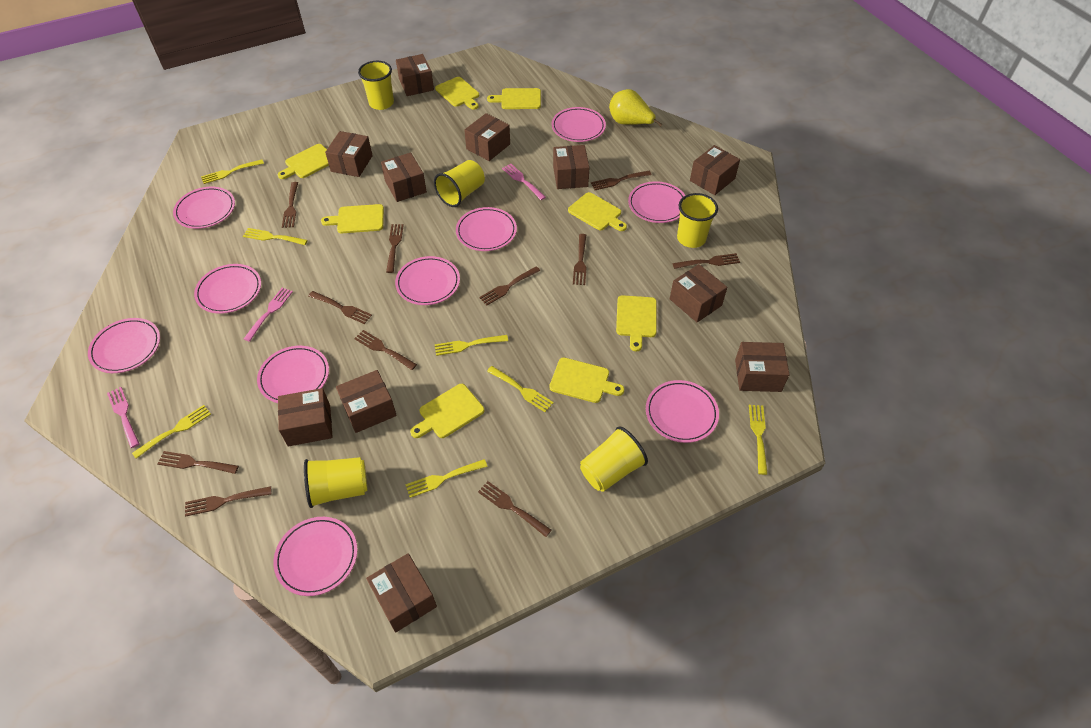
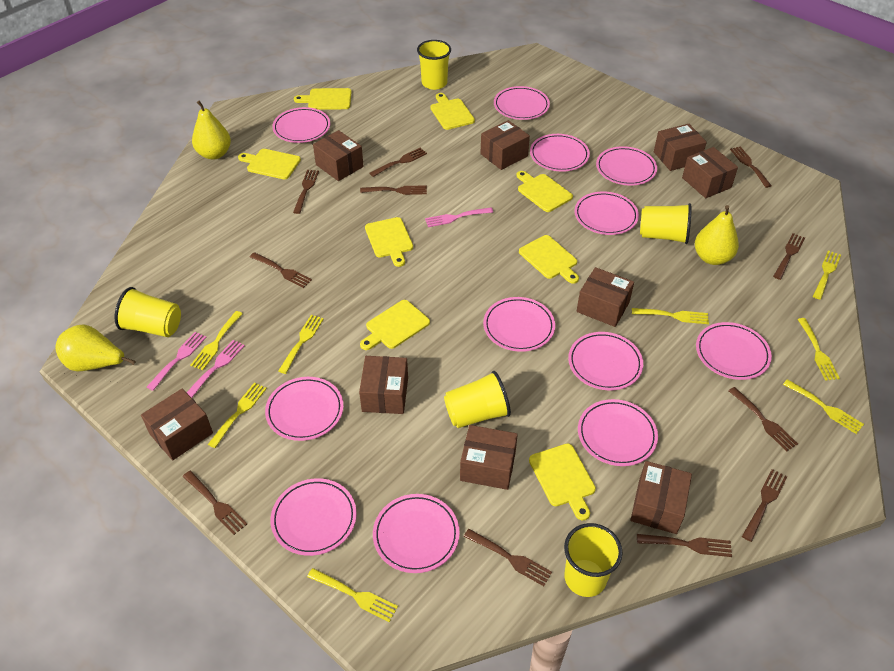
brown box: [278,388,332,446] [325,131,373,177] [336,370,397,433] [366,553,437,633] [381,153,427,202] [396,54,434,96] [464,113,510,161] [553,145,590,189] [670,264,727,322] [690,145,740,195] [735,342,790,392] = 11 -> [141,389,213,460] [313,130,364,181] [359,356,408,414] [460,425,518,490] [480,120,530,170] [576,267,634,327] [630,461,692,534] [654,124,707,171] [682,147,738,198] = 9
pink plate: [88,318,160,373] [173,187,235,229] [194,264,261,314] [257,346,329,403] [274,517,357,596] [395,256,460,305] [456,207,517,251] [551,107,606,142] [628,181,685,223] [646,380,719,443] = 10 -> [265,377,343,441] [270,478,357,556] [272,107,330,143] [373,494,460,573] [483,297,555,352] [494,86,550,120] [530,134,590,172] [568,332,643,391] [574,191,639,235] [578,399,658,466] [596,146,657,186] [696,322,772,380] = 12
yellow fork: [132,405,211,459] [201,159,264,184] [243,228,308,245] [405,459,487,498] [435,335,508,356] [487,366,554,412] [749,405,768,475] = 7 -> [190,311,242,370] [208,383,267,448] [278,315,324,374] [307,568,398,622] [632,308,709,324] [783,379,864,434] [798,318,840,381] [813,250,841,299] = 8
yellow pear: [609,89,663,127] = 1 -> [55,325,136,371] [192,101,231,160] [695,205,739,265] = 3

